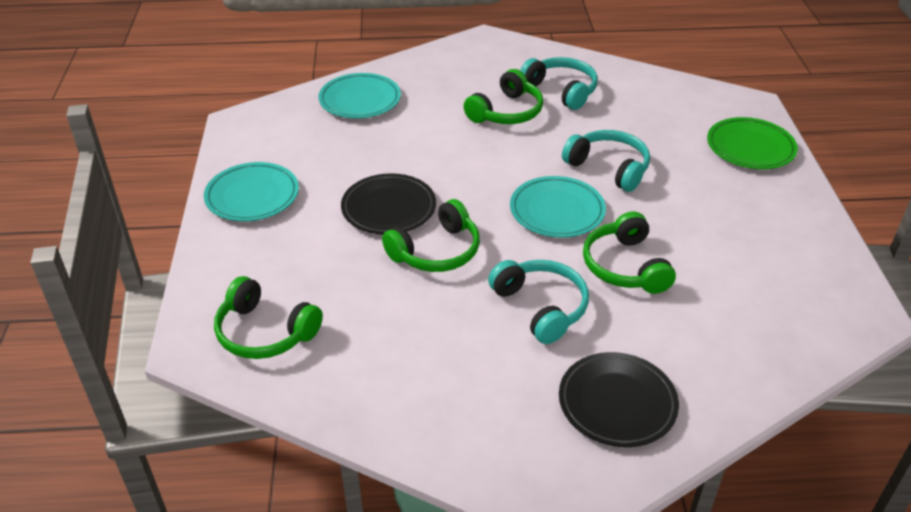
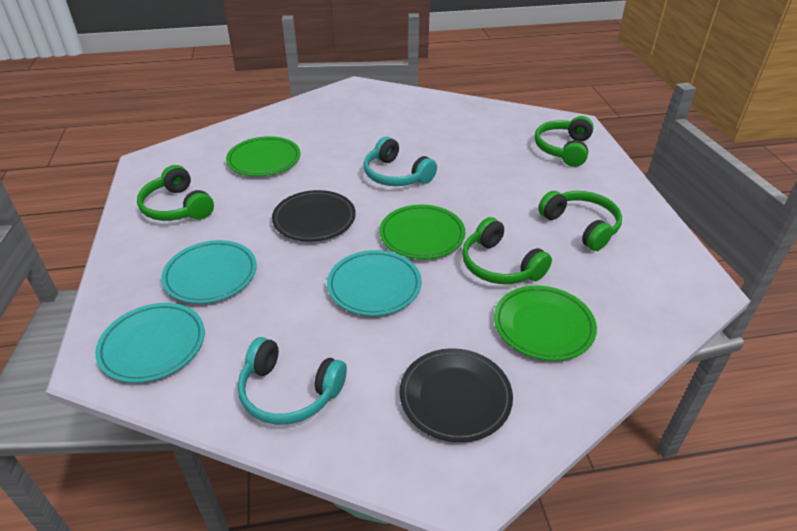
green plate: [707,117,798,169] = 1 -> [226,136,300,176] [379,205,465,259] [494,286,597,361] = 3
turquoise headphones: [488,260,589,344] [520,57,598,110] [562,130,650,192] = 3 -> [238,337,347,425] [363,137,437,186] = 2

